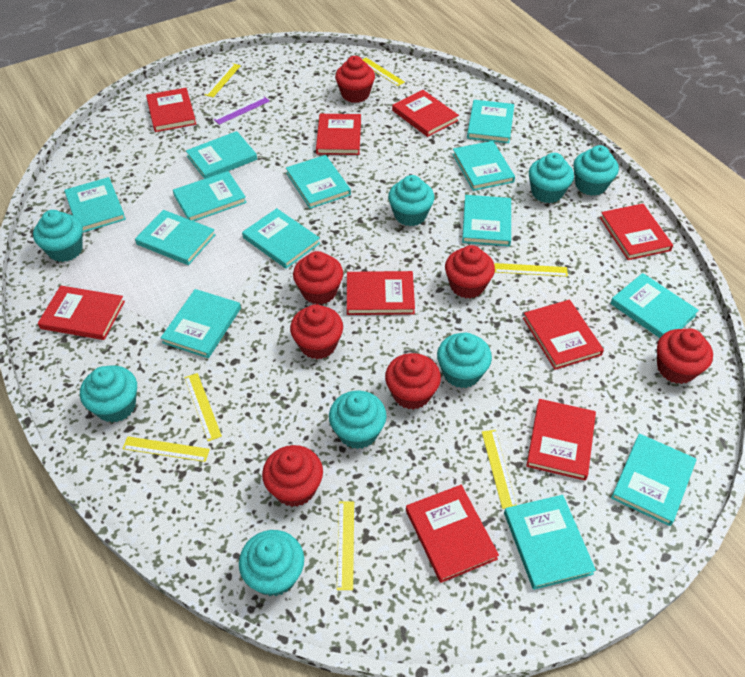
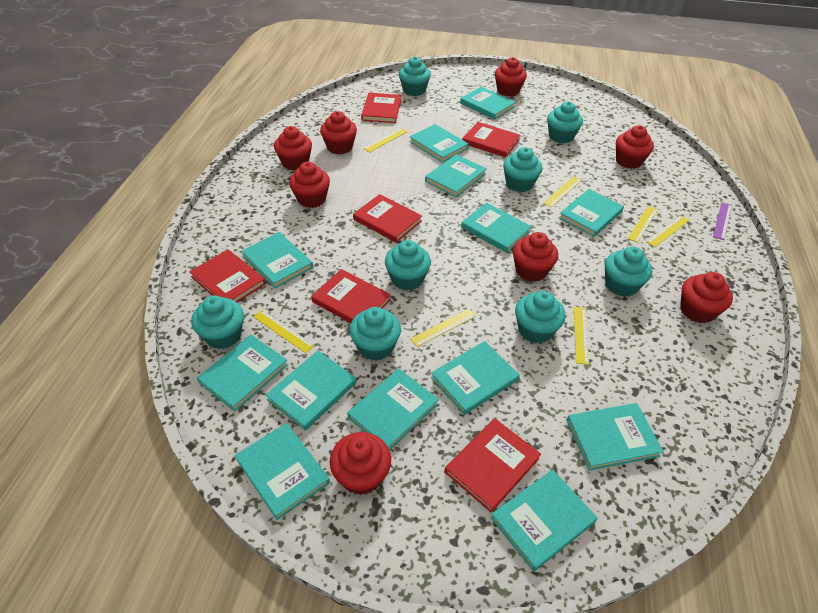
red book: [38,285,125,340] [146,88,196,132] [316,114,361,155] [347,271,415,315] [392,90,459,137] [406,485,499,583] [523,300,604,370] [526,399,596,481] [600,204,673,260] = 9 -> [189,249,266,302] [311,269,391,323] [353,194,422,242] [361,93,401,123] [445,418,541,513] [462,122,520,157] = 6
red cupcake: [262,445,323,507] [290,304,343,359] [293,251,343,305] [335,56,375,103] [385,353,441,410] [445,245,495,298] [657,328,713,384] = 7 -> [274,126,312,170] [289,162,330,208] [320,111,357,154] [330,432,391,495] [495,57,527,97] [513,232,558,282] [616,125,654,169] [680,272,733,323] = 8

